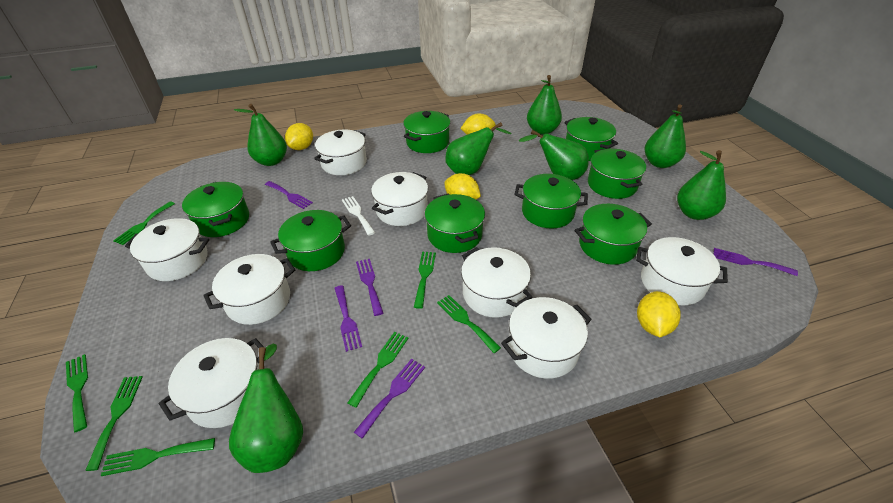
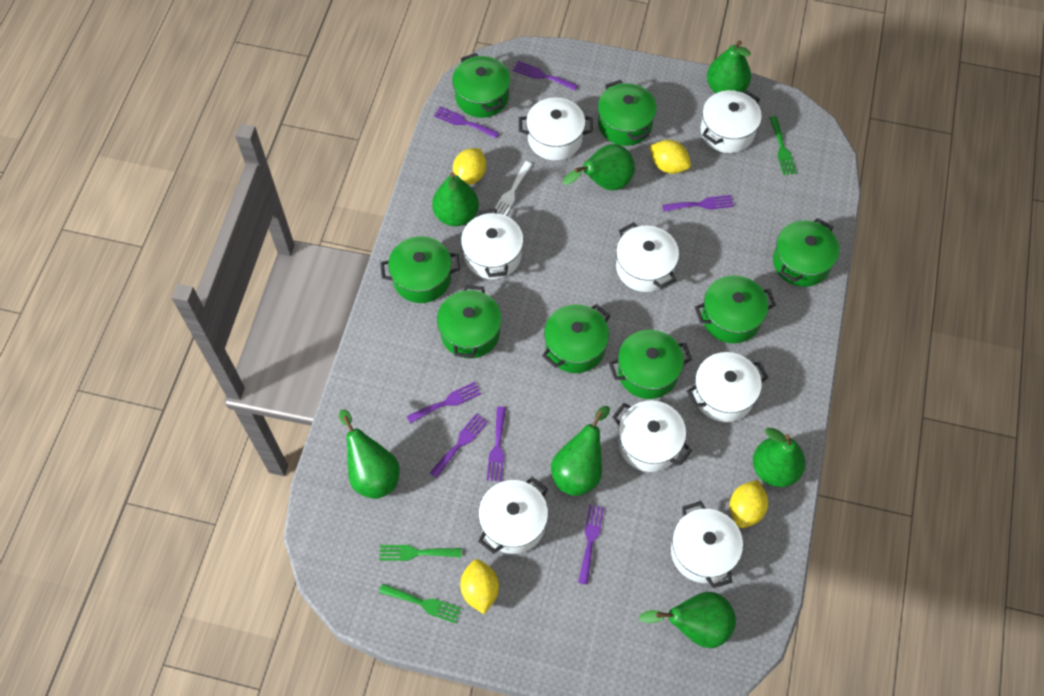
green fork: [66,354,88,432] [85,376,143,471] [101,438,215,476] [113,201,175,245] [347,332,409,408] [414,252,436,309] [437,295,501,353] = 7 -> [379,545,462,561] [379,584,461,624] [769,116,797,175] = 3
purple fork: [265,181,313,209] [334,285,362,352] [354,359,425,439] [356,259,383,316] [714,248,798,276] = 5 -> [407,382,481,424] [430,413,488,478] [434,106,499,138] [487,406,506,482] [513,61,578,91] [578,504,604,584] [662,195,734,212] = 7

